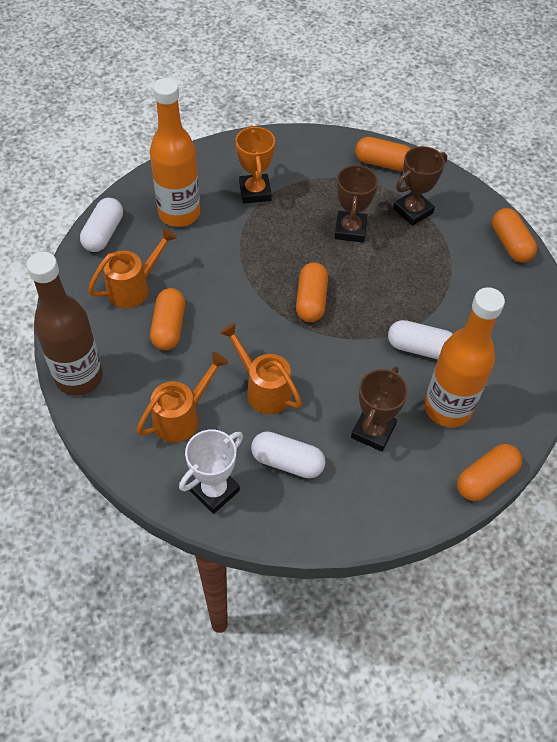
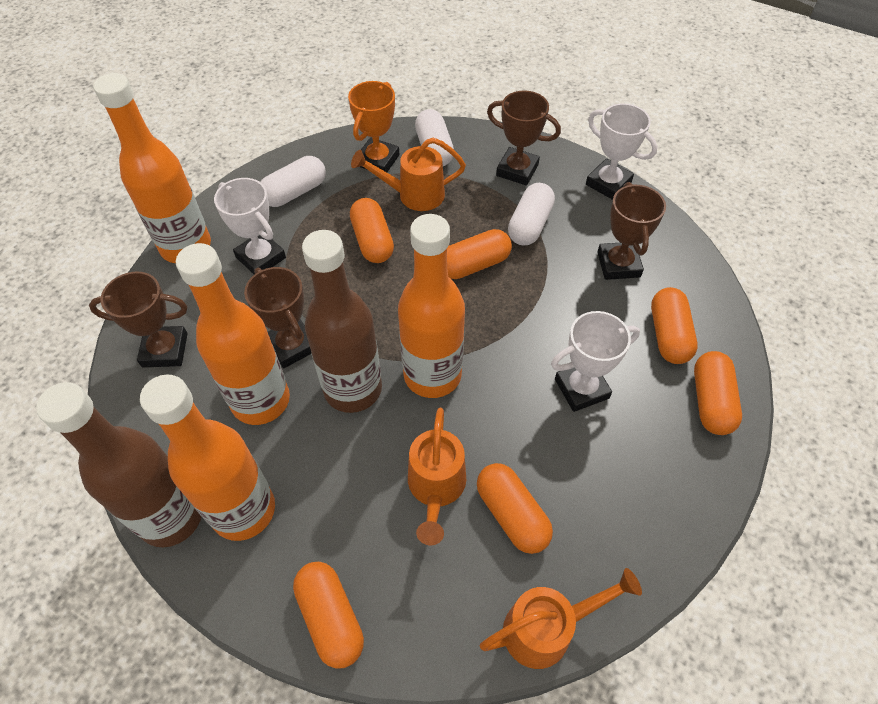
brown bottle: [26,252,103,396] = 1 -> [36,382,201,547] [302,230,382,413] = 2
brown trophy: [335,163,378,242] [351,366,408,452] [393,146,447,226] = 3 -> [89,272,188,368] [244,267,311,368] [487,90,561,186] [597,182,666,280] = 4
orange bottle: [150,78,200,227] [424,287,505,427] = 2 -> [94,73,211,263] [140,375,275,541] [176,243,290,425] [398,214,465,398] = 4
orange capsule: [150,288,185,350] [296,262,328,322] [355,137,411,171] [457,444,522,501] [492,208,537,263] = 5 -> [293,562,364,669] [350,198,394,263] [447,229,512,279] [477,463,553,554] [651,287,698,364] [694,351,742,435] = 6
white trophy: [179,429,243,514] = 1 -> [214,178,286,274] [551,311,640,412] [586,103,657,200] = 3

